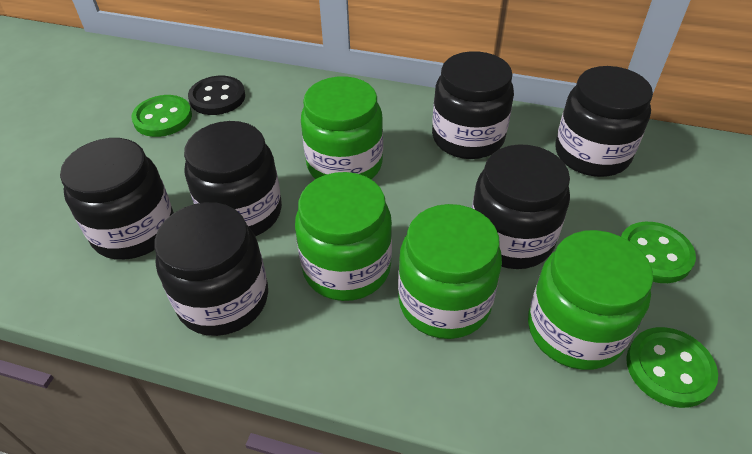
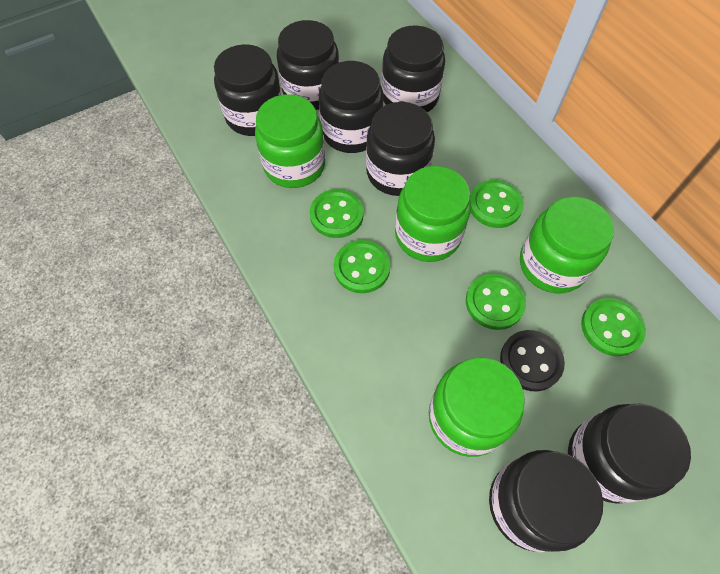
black jar: [60,138,174,260] [154,202,268,336] [184,121,282,236] [432,51,514,159] [472,144,570,269] [556,66,653,177] = 6 -> [214,44,282,136] [277,20,339,110] [319,61,384,153] [366,102,435,196] [381,25,445,112] [489,450,603,552] [568,403,691,504] = 7
green button: [131,95,192,137] [621,222,696,283] [626,327,718,408] = 3 -> [310,189,364,238] [334,240,390,293] [466,274,526,330] [470,180,524,228] [581,298,646,356] = 5

